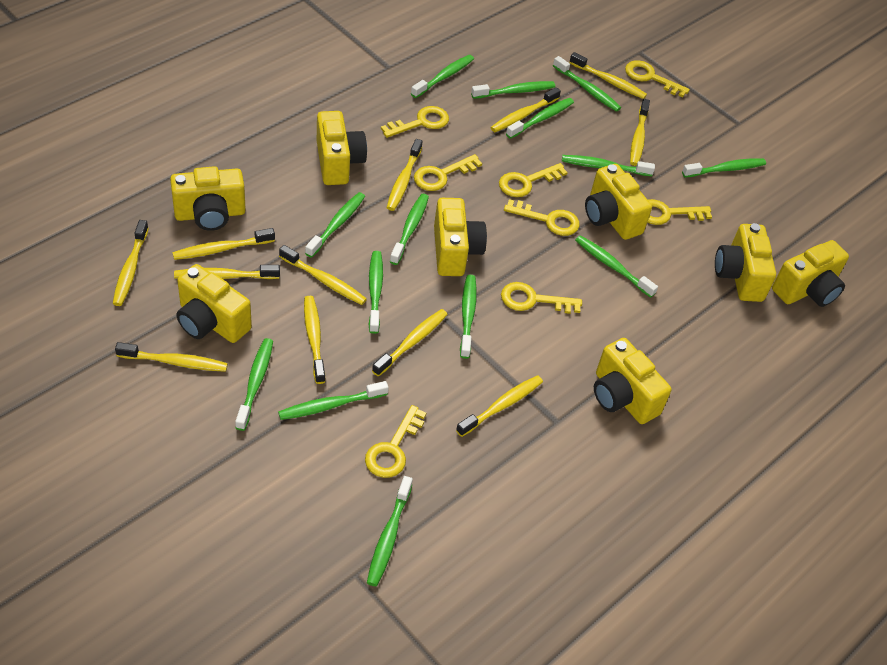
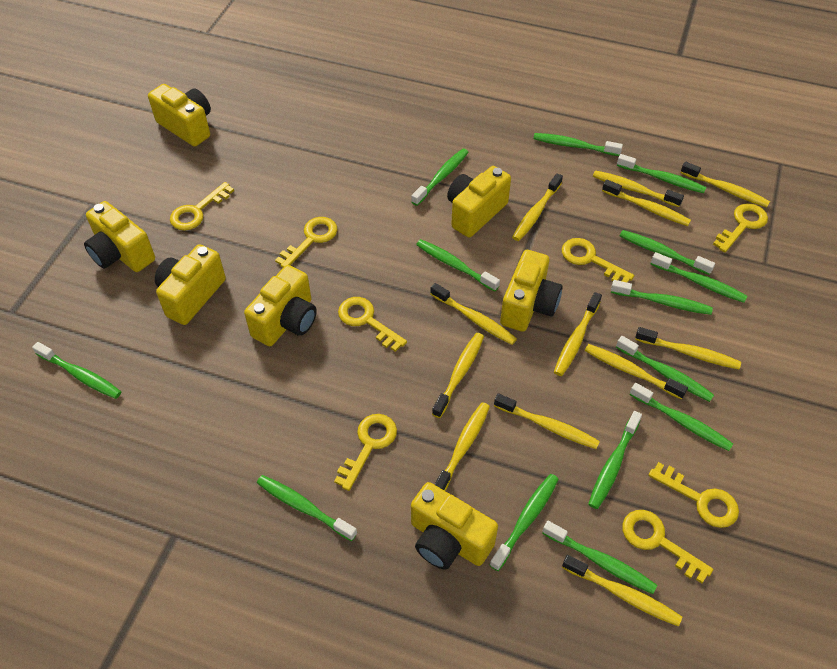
yellow camera: [170,166,246,231] [177,264,252,343] [317,111,367,185] [434,198,487,276] [585,164,652,240] [594,338,671,424] [715,223,776,302] [772,240,849,307] = 8 -> [84,201,155,272] [148,84,211,147] [155,244,226,325] [244,265,317,346] [411,482,498,570] [447,166,511,238] [500,250,563,332] = 7

